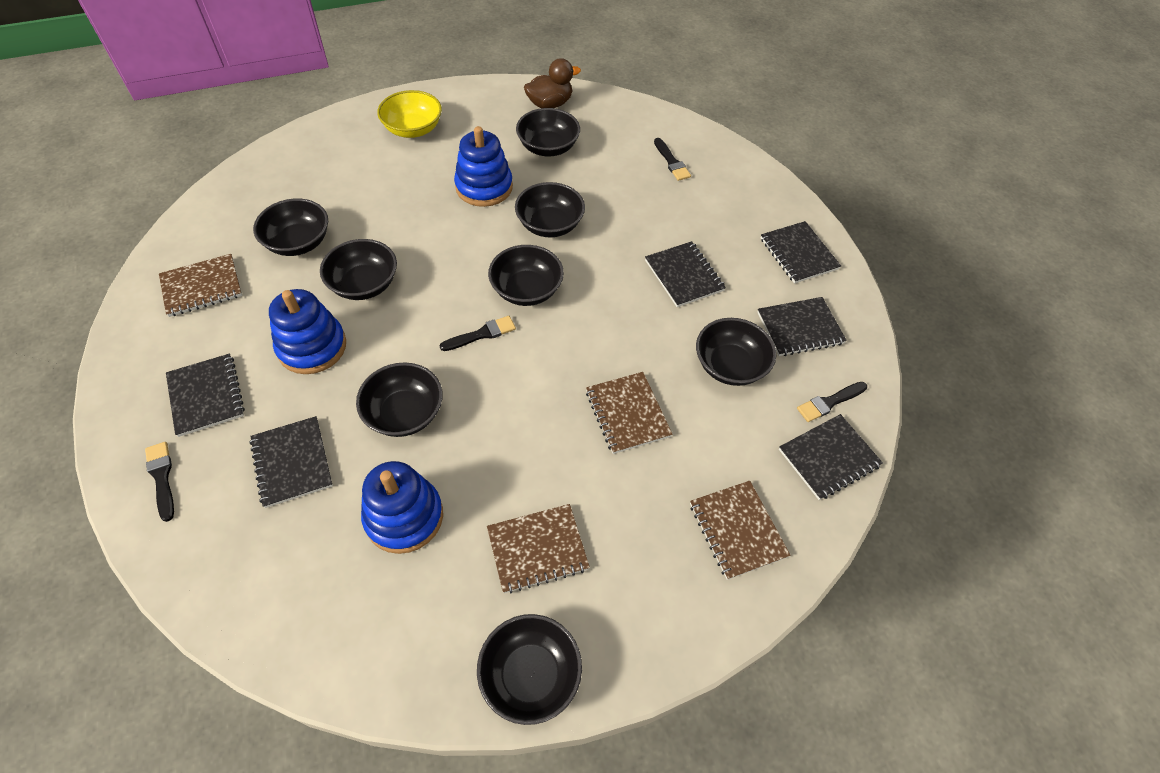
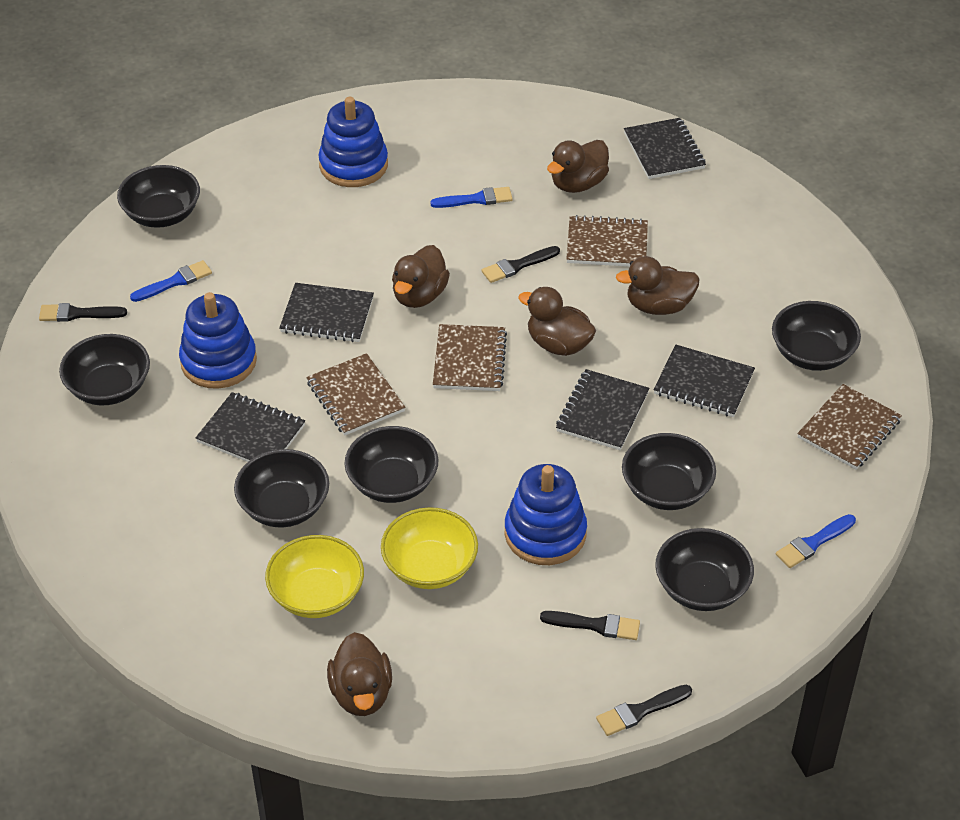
black bowl: [253,198,328,256] [320,239,397,300] [356,362,443,437] [477,614,582,725] [488,245,564,306] [515,182,585,237] [516,108,580,156] [696,318,776,386] = 8 -> [59,334,150,406] [117,165,200,228] [234,449,329,527] [345,426,438,503] [622,433,716,510] [655,528,754,611] [772,301,861,371] = 7
black notebook: [166,354,245,437] [250,416,333,508] [645,241,726,307] [757,297,847,356] [761,221,841,283] [779,414,883,500] = 6 -> [196,392,305,462] [279,283,374,342] [556,369,650,450] [624,118,706,179] [654,344,755,417] = 5
blue brush: none = 0 -> [130,260,212,302] [430,187,513,208] [776,514,856,568] = 3
brown duck: [524,58,581,108] = 1 -> [327,632,392,716] [392,245,450,308] [518,287,596,356] [547,140,609,193] [616,256,700,315] = 5
yellow bowl: [377,90,442,138] = 1 -> [265,535,364,618] [381,507,478,589] = 2

